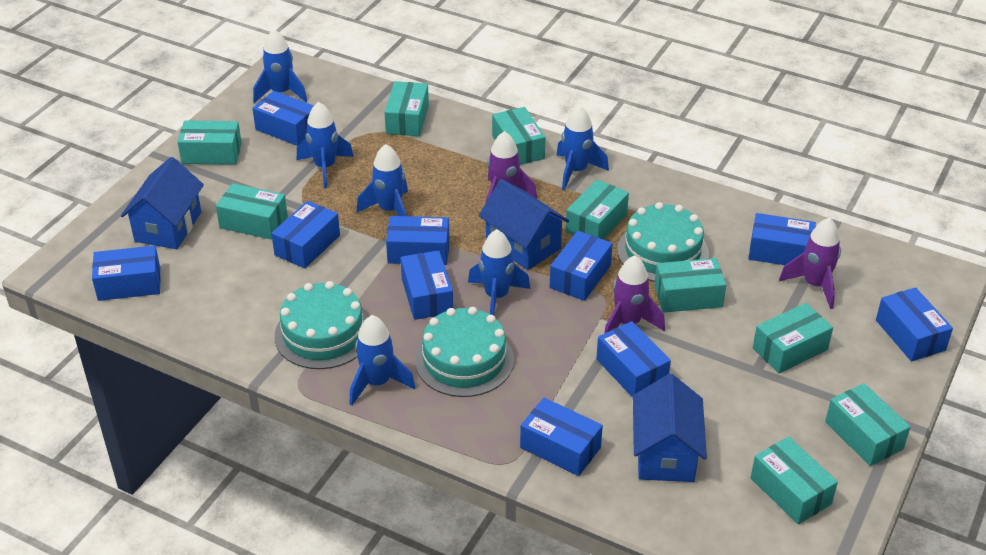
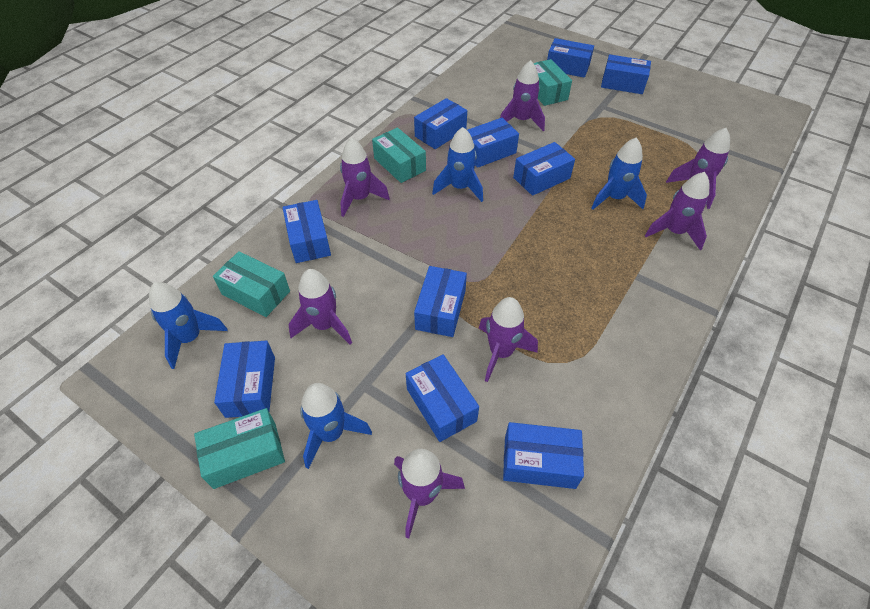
blue house: [121,157,204,249] [479,179,569,270] [633,374,707,482] = 3 -> none = 0
blue rocket: [253,29,307,103] [297,102,354,188] [349,315,415,406] [356,144,408,216] [468,229,530,315] [556,105,609,190] = 6 -> [149,282,228,369] [300,383,372,469] [432,127,483,202] [592,137,647,209] = 4
purple rocket: [486,131,537,202] [604,256,665,334] [779,218,841,309] = 3 -> [288,269,352,344] [340,138,390,217] [394,449,465,539] [479,297,538,382] [500,60,545,131] [645,172,709,251] [666,128,730,209] = 7
turquoise box: [178,120,242,165] [216,183,288,240] [384,81,429,136] [492,107,545,165] [566,180,629,240] [654,258,726,313] [751,437,838,524] [753,303,833,373] [825,383,910,466] = 9 -> [194,408,285,489] [213,251,290,317] [372,128,426,183] [534,59,572,106] = 4
turquoise cake: [274,281,368,369] [415,307,514,397] [617,202,709,282] = 3 -> none = 0

